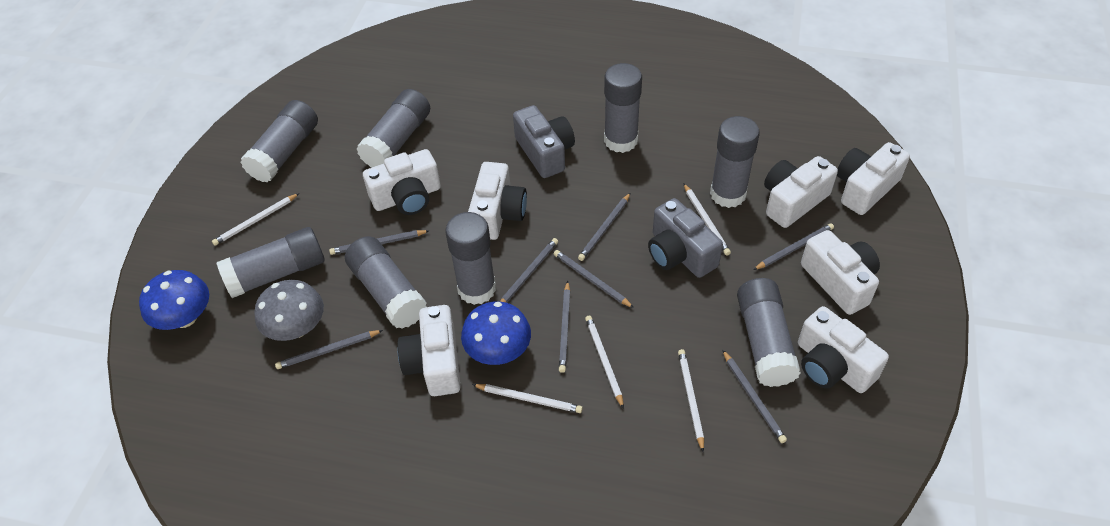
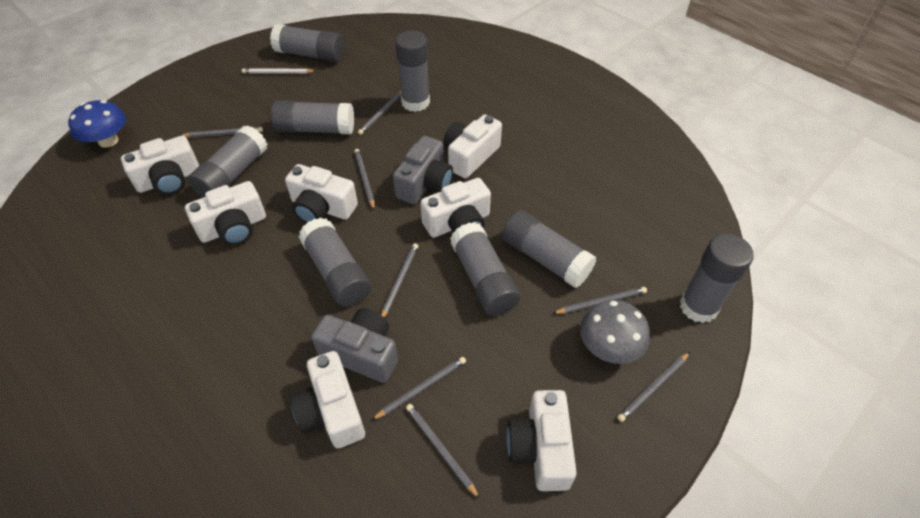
blue mushroom: [139,270,209,330] [461,301,531,365] = 2 -> [68,100,126,148] = 1
white pencil: [212,193,299,246] [472,384,583,413] [585,315,624,409] [678,349,704,453] [684,184,731,256] = 5 -> [242,68,315,73] = 1

